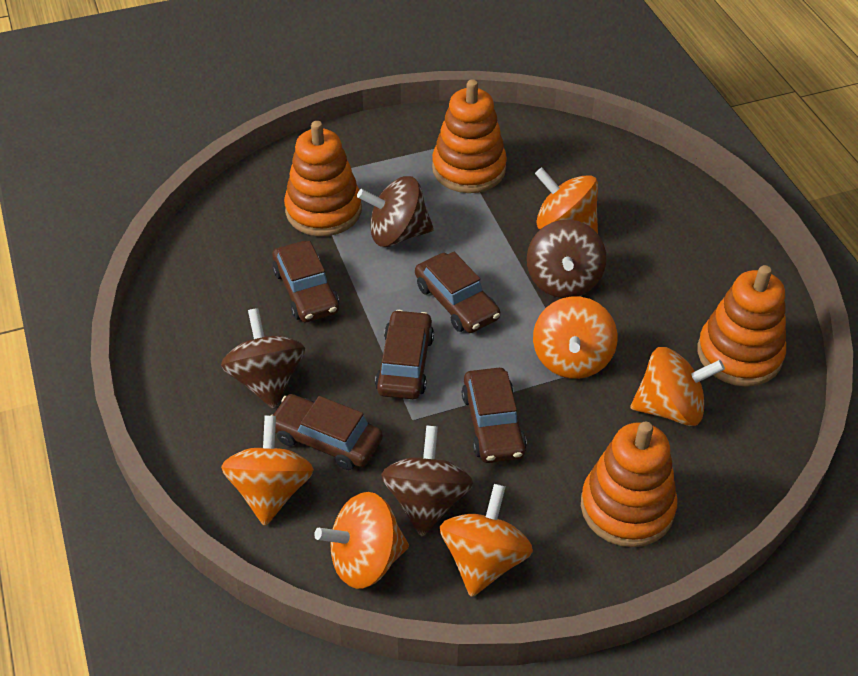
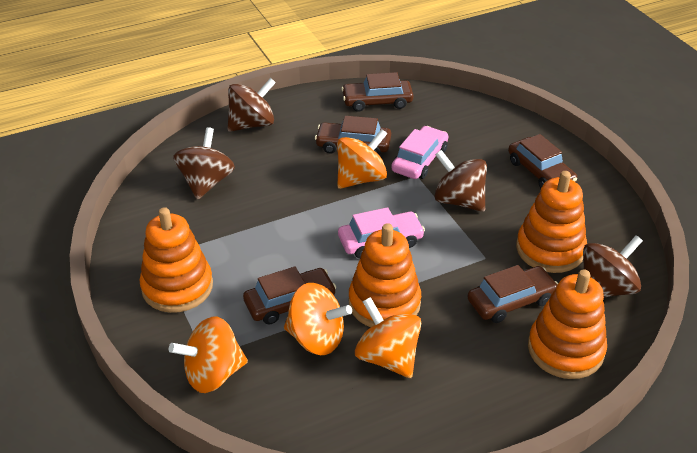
orange spinning top: [221,416,314,526] [314,492,409,589] [440,484,533,597] [533,296,618,379] [535,167,598,234] [631,347,725,426] = 6 -> [169,317,248,393] [284,283,352,355] [337,129,387,189] [355,297,421,378] = 4
pink car: none = 0 -> [338,207,425,259] [391,126,448,179] = 2

